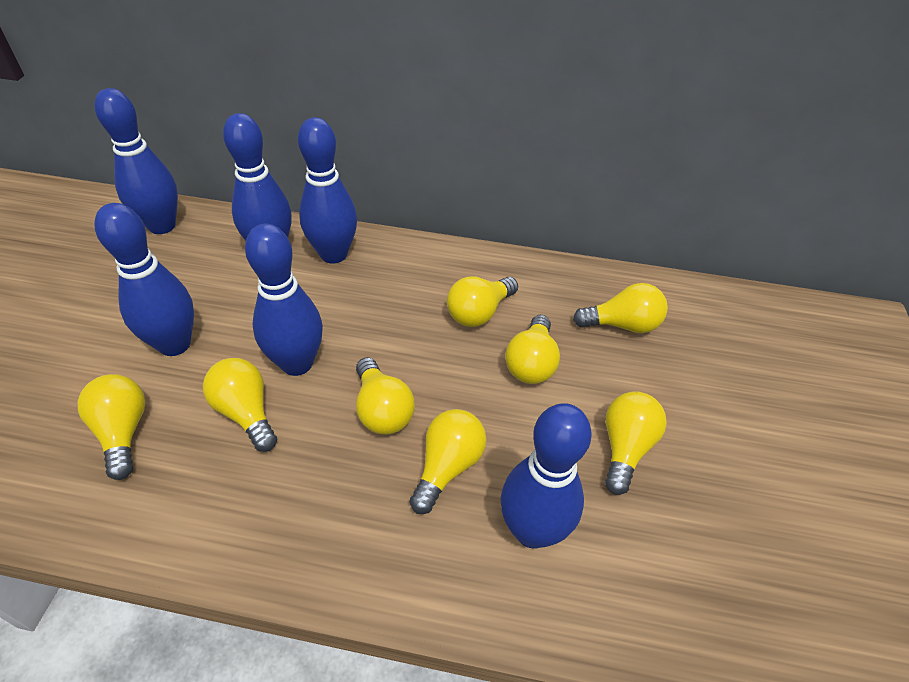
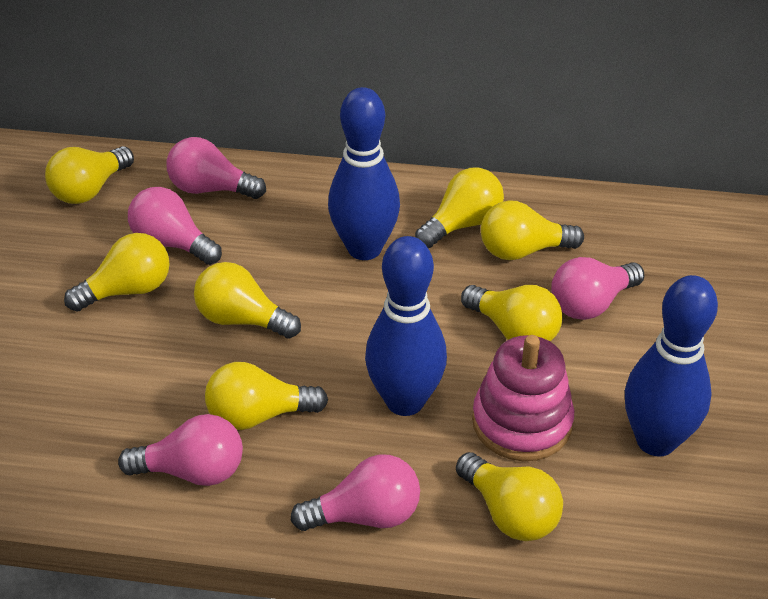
blue bowling pin: [94,88,178,234] [94,203,194,356] [223,113,291,241] [245,224,323,376] [298,117,357,264] [500,403,592,549] = 6 -> [328,87,400,260] [365,236,447,416] [625,275,718,457] = 3
pink light bulb: none = 0 -> [118,414,243,486] [128,187,222,265] [166,137,266,199] [291,454,420,531] [551,257,645,320] = 5
pink stacking toy: none = 0 -> [472,335,574,461] = 1

